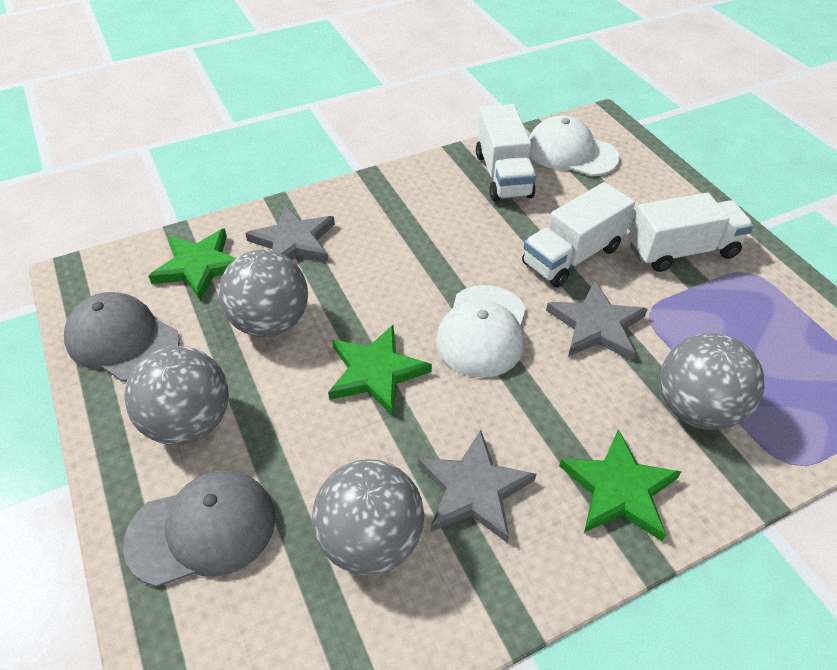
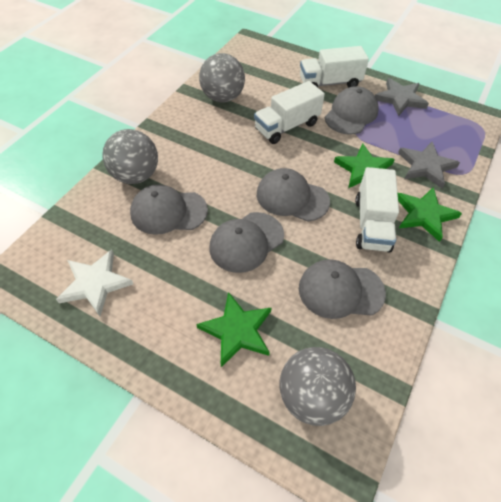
grey ball: [125,346,229,445] [218,250,308,337] [312,459,424,575] [660,333,765,430] = 4 -> [102,129,158,184] [199,53,245,103] [280,347,356,426] = 3
grey cap: [64,292,180,382] [123,470,275,587] = 2 -> [130,184,208,235] [210,212,284,273] [257,168,330,222] [299,259,386,319] [325,86,379,135] = 5
grey star: [245,205,335,262] [418,430,536,543] [546,280,648,361] = 3 -> [375,78,429,116] [398,142,460,189] = 2
white cap: [436,285,526,378] [529,115,620,176] = 2 -> none = 0
white star: none = 0 -> [56,250,133,316] = 1

